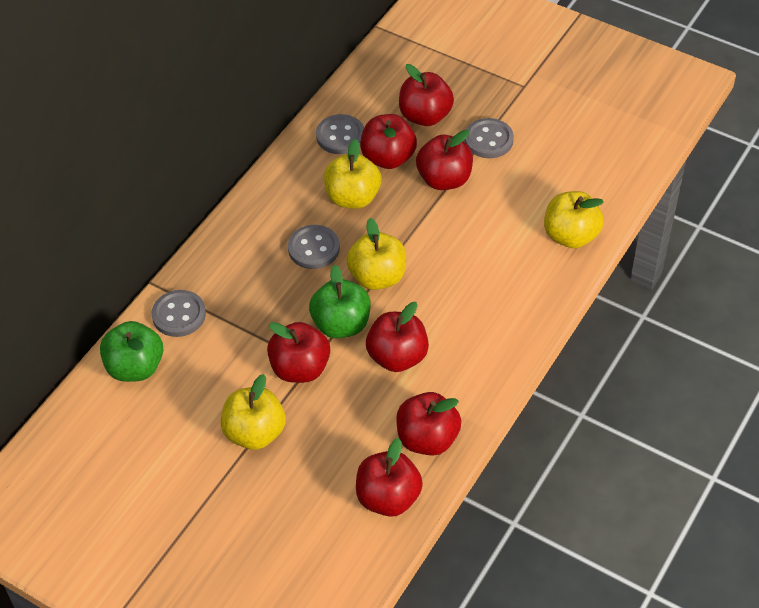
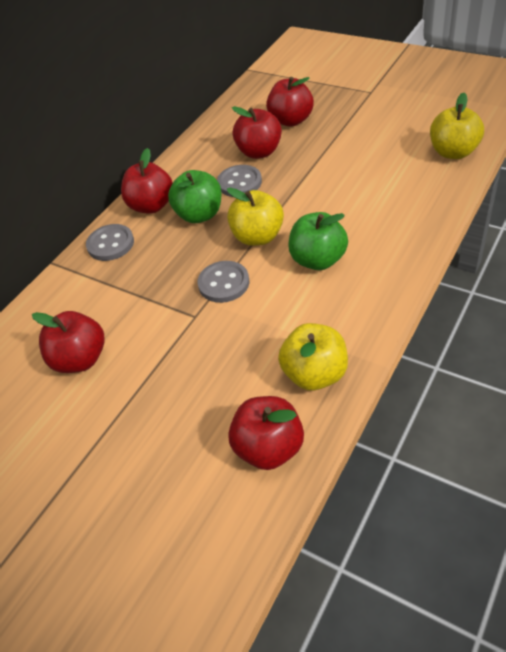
grey button: [152,290,206,337] [288,225,340,269] [316,114,364,154] [464,118,514,158] = 4 -> [86,224,134,261] [197,261,249,303] [217,165,262,197] = 3
red apple: [267,322,330,383] [356,438,423,517] [360,114,417,169] [366,302,429,372] [396,392,461,456] [399,64,454,126] [416,130,473,190] = 7 -> [32,311,105,373] [121,148,173,214] [228,396,304,470] [232,106,282,159] [266,77,314,127] = 5
yellow apple: [221,374,286,450] [324,139,381,209] [346,218,406,290] [544,191,604,248] = 4 -> [227,188,284,246] [278,323,348,391] [430,92,484,159] = 3

